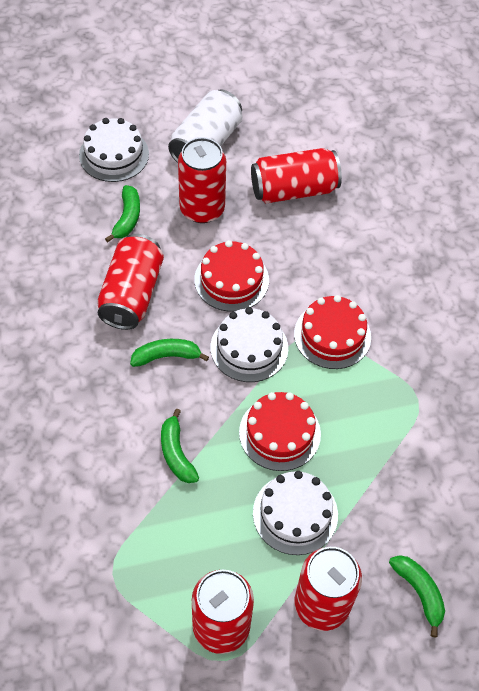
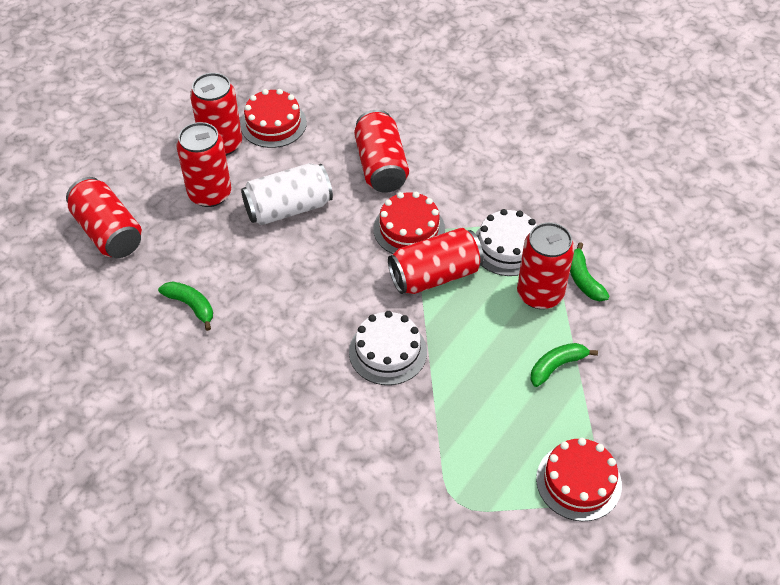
green banana: [105,185,140,242] [130,339,209,367] [161,409,199,483] [389,555,445,637] = 4 -> [158,281,213,331] [530,343,598,387] [570,242,610,301] = 3
red can: [97,234,164,330] [178,137,226,223] [192,570,254,654] [251,148,342,203] [294,547,362,631] = 5 -> [66,177,142,258] [176,122,231,207] [190,73,242,156] [354,110,409,193] [388,228,484,294] [517,222,575,309] = 6
white cake: [79,118,149,182] [211,307,288,382] [253,471,338,555] = 3 -> [349,311,427,385] [475,209,537,276] = 2

